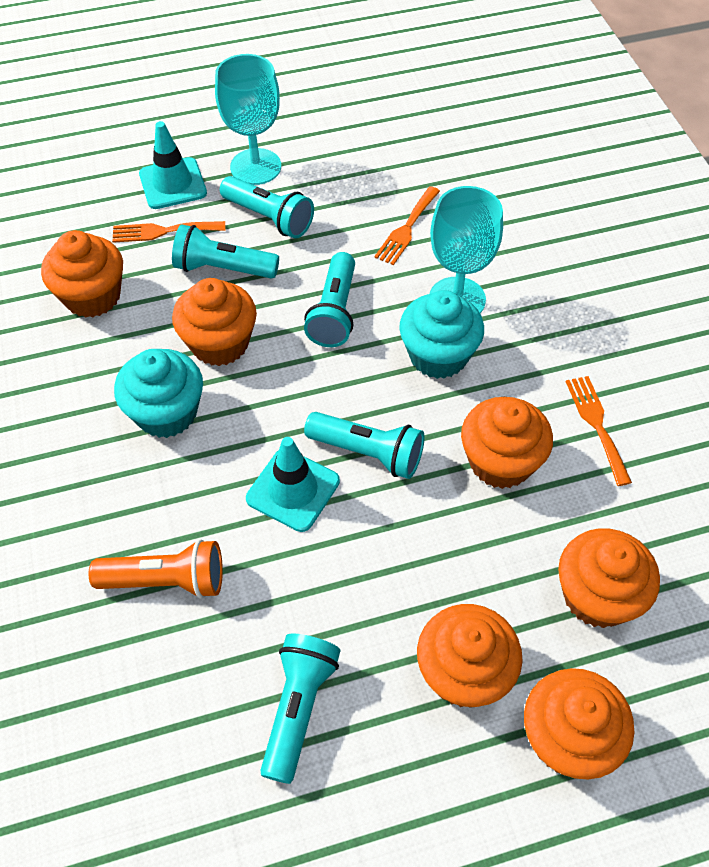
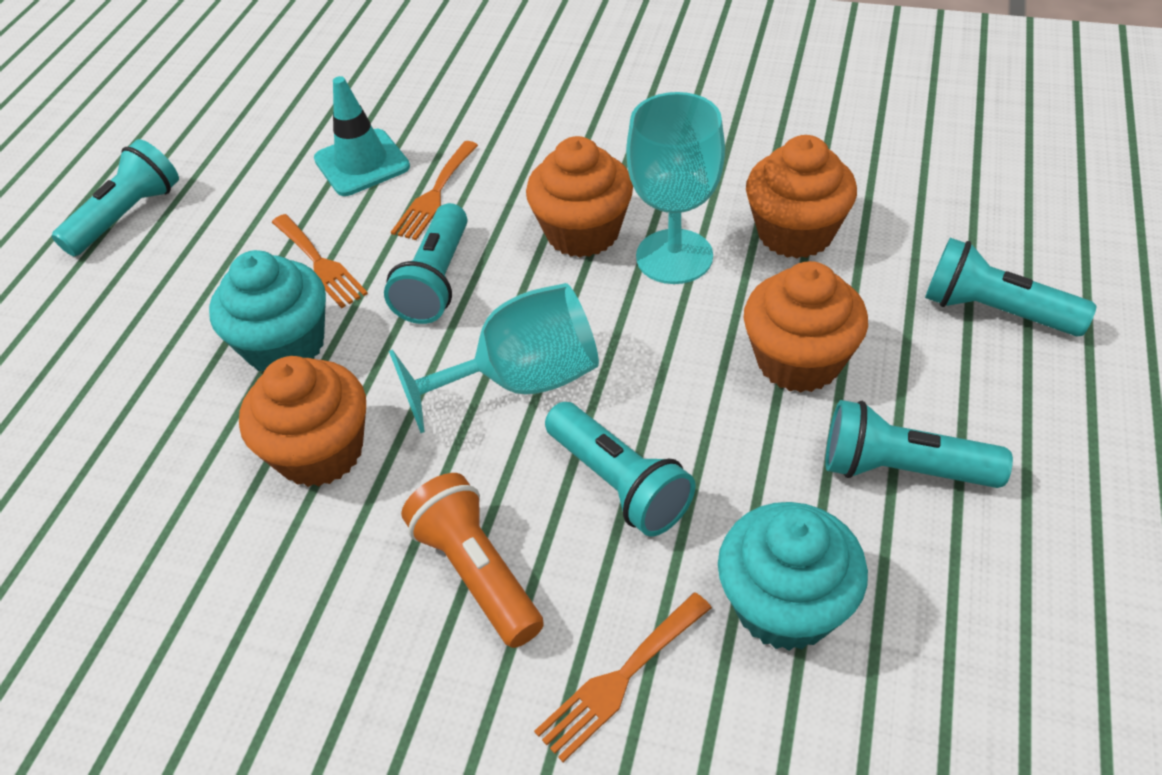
orange cupcake: [41,230,123,318] [172,278,257,366] [417,604,523,708] [461,397,553,489] [524,668,634,780] [558,528,660,628] = 6 -> [239,356,366,487] [526,136,633,257] [744,261,868,393] [746,135,857,258] = 4
turquoise traffic cone: [139,121,207,209] [246,437,340,532] = 2 -> [314,76,410,196] = 1

